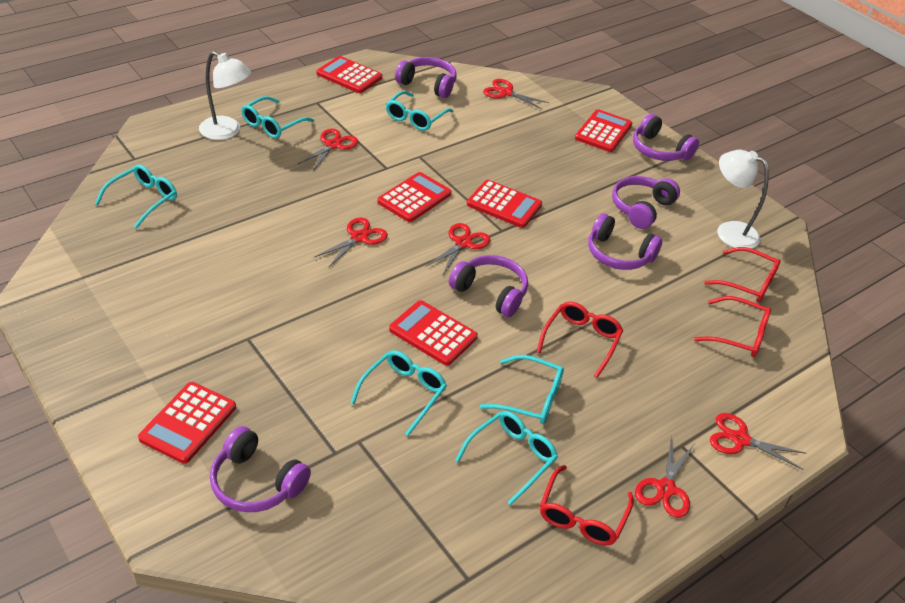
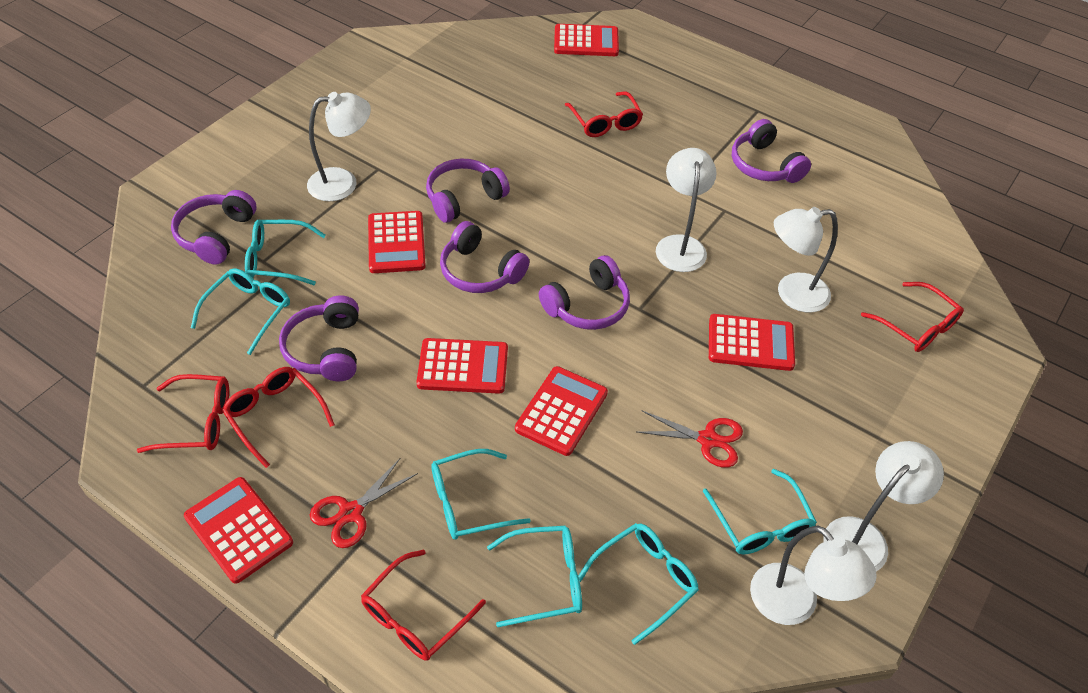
red glasses: [537,302,623,378] [540,465,634,545] [694,296,771,357] [704,247,781,302] = 4 -> [137,374,229,453] [222,367,335,468] [361,550,486,660] [565,91,643,137] [861,282,964,352] = 5
red scissors: [298,129,358,171] [314,217,388,268] [426,223,490,275] [483,79,549,110] [635,436,694,518] [710,413,807,470] = 6 -> [310,458,418,548] [637,411,743,468] = 2
white lamp: [199,51,251,140] [717,150,769,249] = 2 -> [307,92,371,201] [656,148,717,272] [750,525,877,625] [774,207,838,312] [824,441,944,572] = 5

